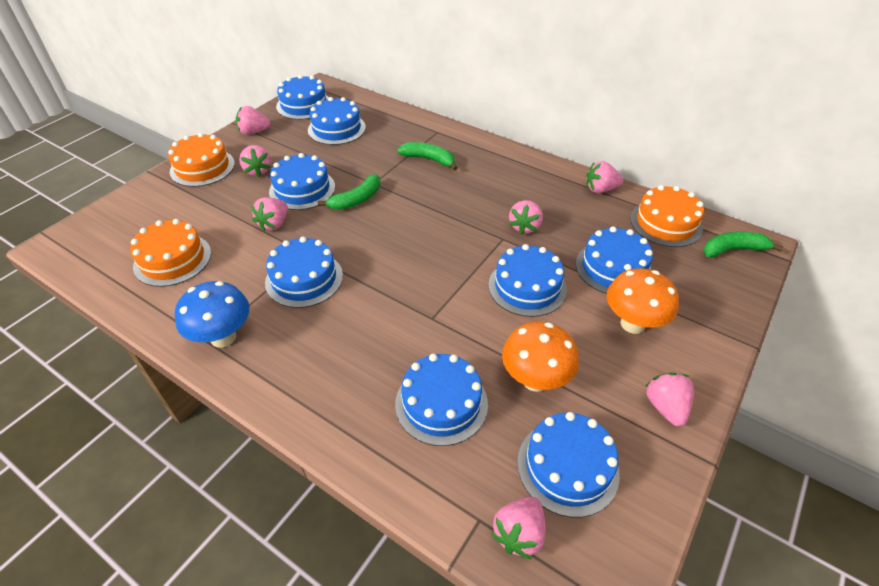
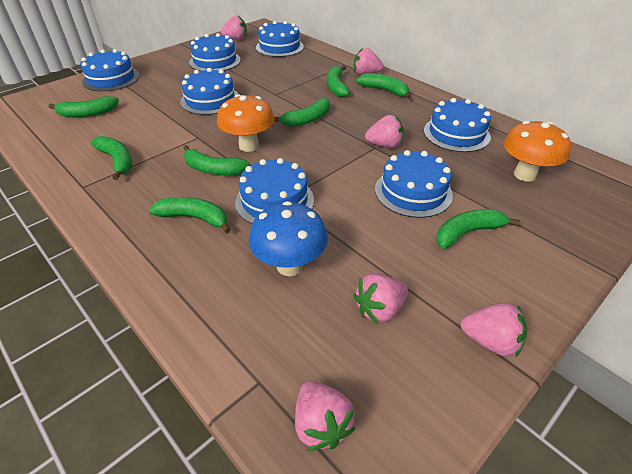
blue cake: [265,237,343,308] [269,153,335,210] [276,75,329,120] [308,97,366,145] [395,354,488,446] [489,244,567,317] [517,412,620,518] [576,226,653,294] = 8 -> [81,49,140,91] [180,68,238,115] [189,33,241,71] [235,158,314,224] [256,21,304,57] [375,150,453,218] [424,98,491,152] = 7
green banana: [318,174,380,210] [397,142,457,170] [703,232,784,258] = 3 -> [49,96,119,117] [91,136,132,180] [149,197,231,233] [183,145,251,175] [274,98,330,127] [327,66,350,97] [356,73,411,99] [436,209,520,249] = 8
orange cake: [130,219,211,287] [168,133,235,187] [630,185,704,247] = 3 -> none = 0
pink strawberry: [236,106,271,135] [239,145,271,177] [251,197,288,232] [491,497,546,559] [509,200,543,235] [586,161,623,193] [645,373,694,427] = 7 -> [221,16,247,40] [295,381,356,451] [353,274,408,324] [354,48,384,75] [365,115,404,148] [460,303,527,357] = 6

